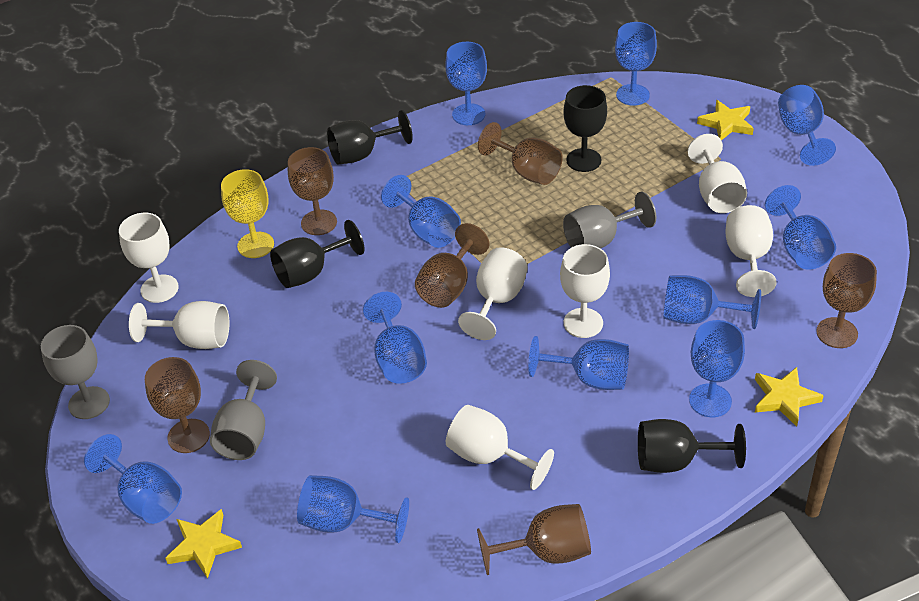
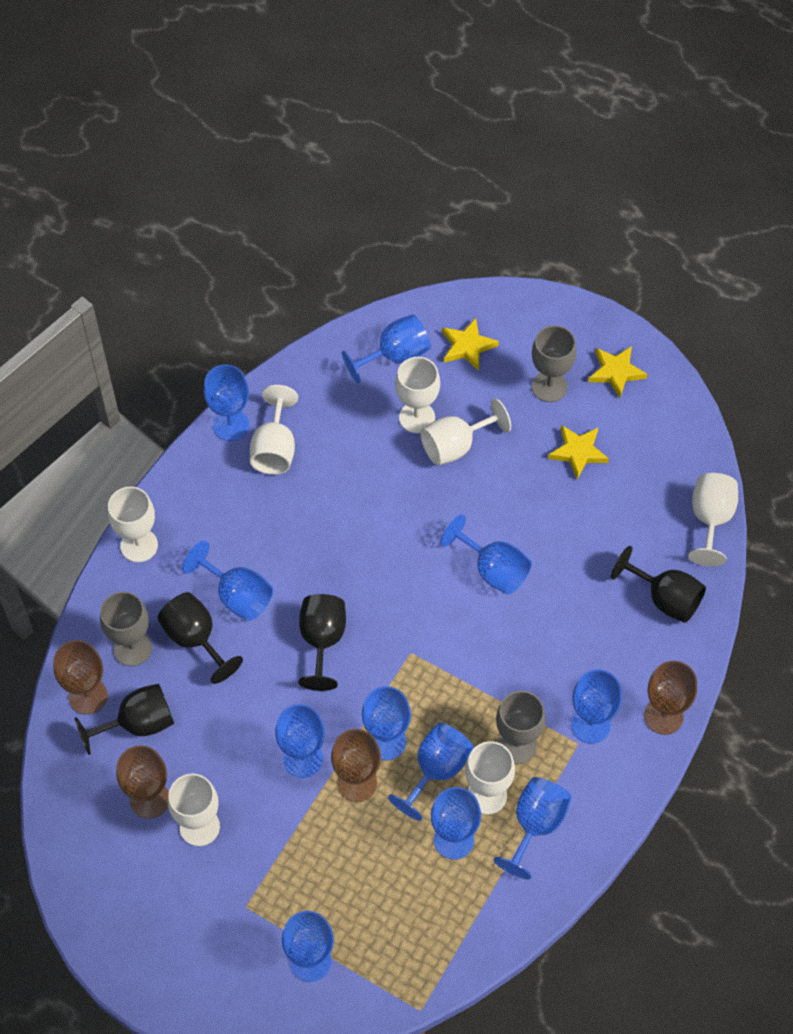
brown goblet: [145,357,210,453] [288,147,337,235] [415,223,489,308] [477,504,591,575] [478,122,563,185] [816,253,877,348] = 6 -> [53,640,108,715] [116,745,169,819] [331,729,381,802] [644,661,697,735] = 4
yellow goblet: [221,169,274,258] = 1 -> none = 0

